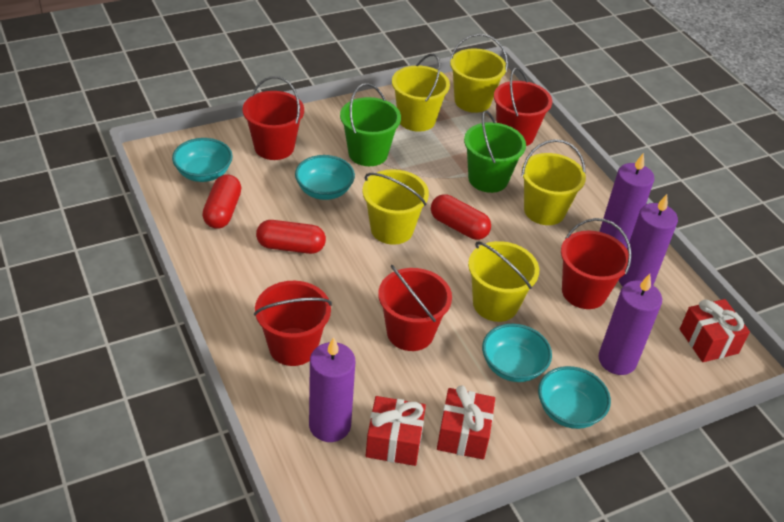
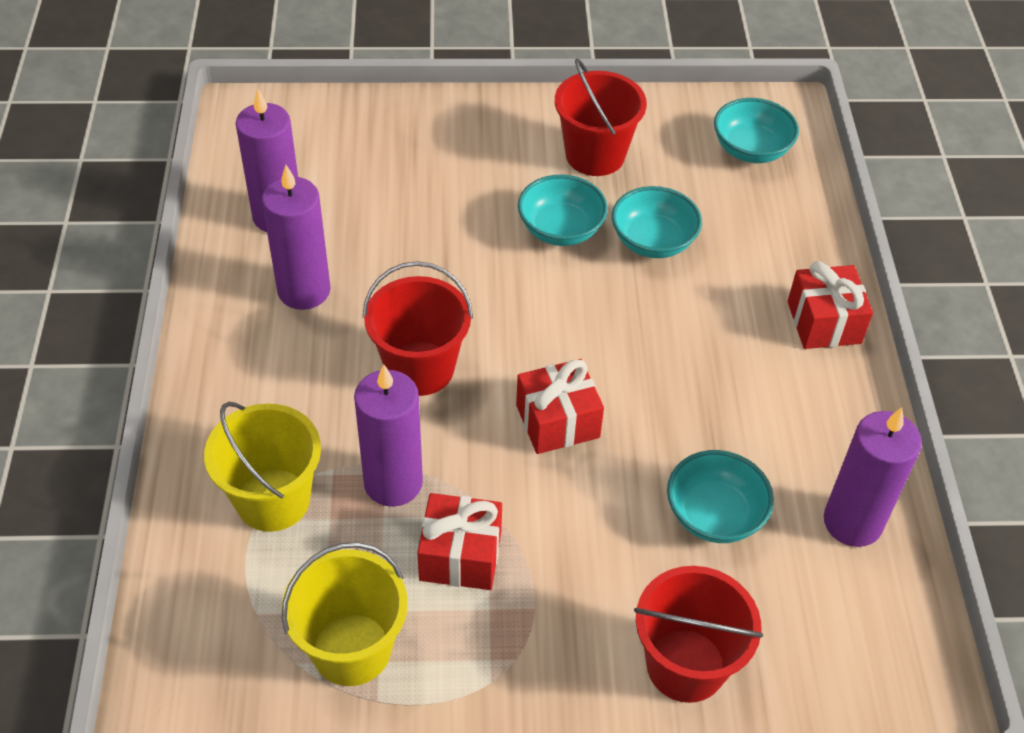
green bucket: [340,83,401,166] [464,110,526,193] = 2 -> none = 0
red bucket: [242,76,304,160] [254,281,332,366] [378,265,452,351] [494,67,552,146] [561,218,632,309] = 5 -> [362,261,473,396] [555,58,647,176] [634,566,763,703] = 3
red capsule: [202,174,242,229] [256,220,326,254] [431,194,491,240] = 3 -> none = 0
yellow bucket: [363,169,429,245] [392,54,450,132] [450,34,508,113] [468,241,539,322] [521,139,586,225] = 5 -> [204,402,321,532] [282,542,408,686] = 2

